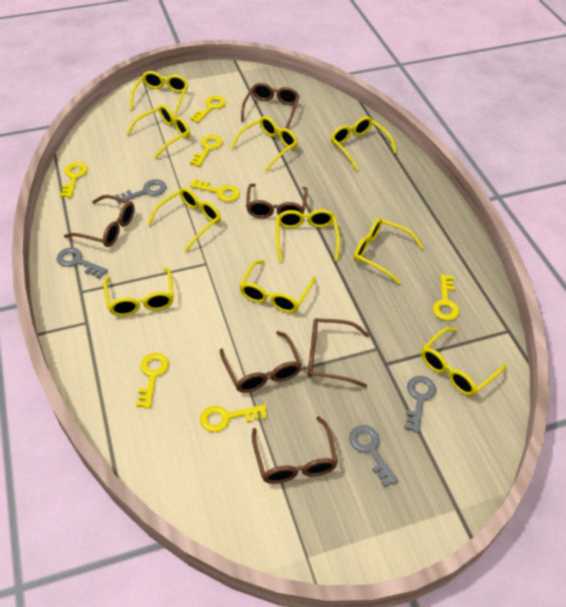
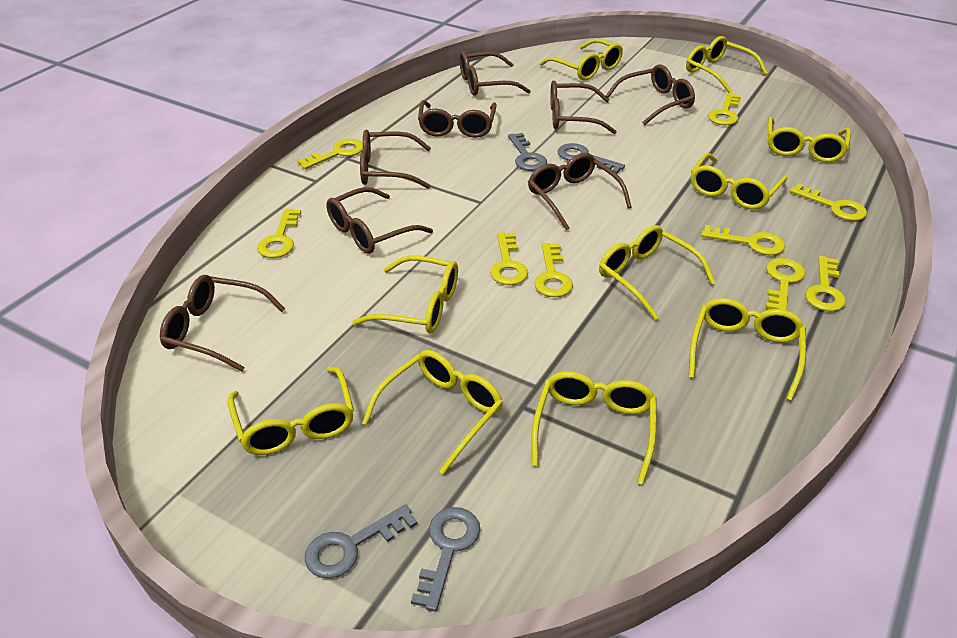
brown glasses: [64,195,135,247] [220,331,302,393] [241,83,300,129] [246,184,308,218] [252,416,338,484] [308,318,369,388] = 6 -> [160,275,285,372] [326,187,433,254] [360,130,431,189] [418,100,497,138] [459,51,531,96] [528,153,632,230] [550,81,617,134] [606,64,695,125] = 8
yellow key: [60,162,88,198] [136,353,169,409] [190,96,226,123] [190,135,223,167] [190,179,240,202] [200,405,267,432] [433,274,459,321] = 7 -> [257,209,301,258] [297,139,363,169] [490,232,528,285] [534,243,573,297] [701,225,785,255] [708,93,741,125] [766,258,805,311] [790,183,867,221] [805,256,846,312] = 9

